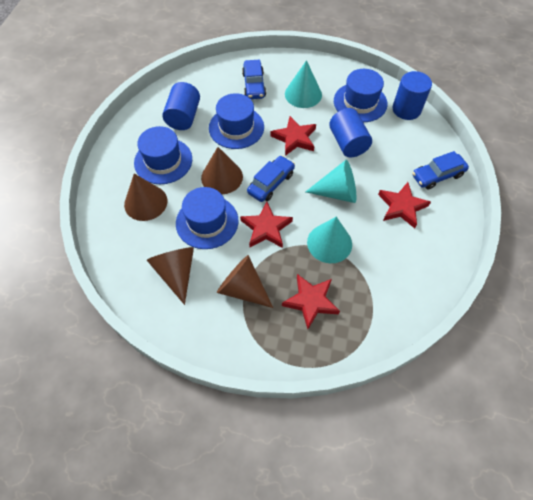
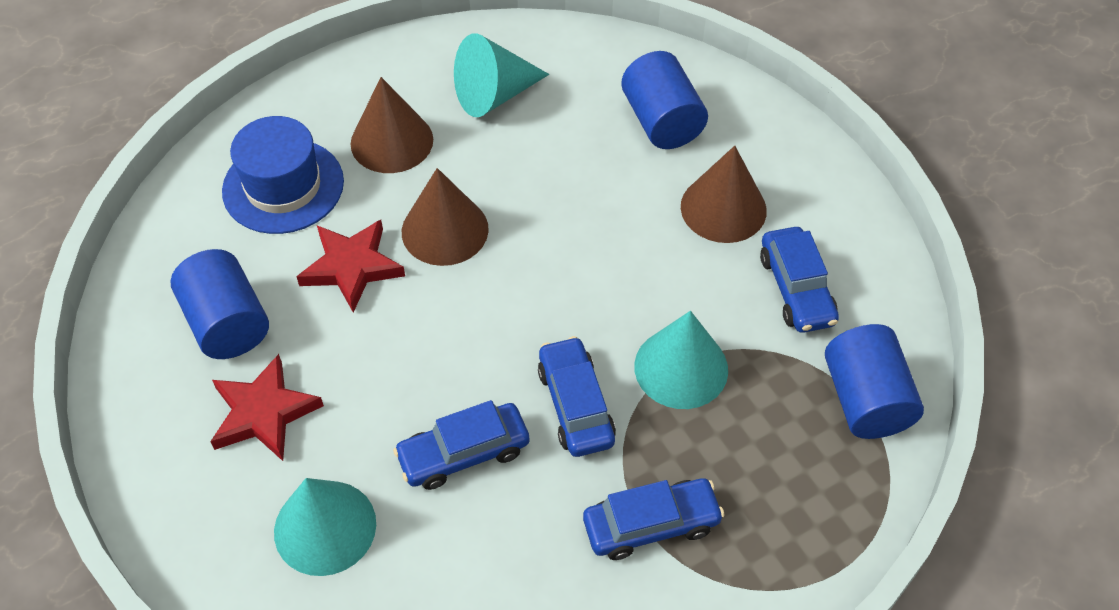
blue car: [242,60,266,99] [247,155,295,202] [412,151,469,190] = 3 -> [393,400,530,490] [538,336,616,457] [583,478,725,560] [760,227,839,333] = 4
blue hat: [134,126,192,184] [176,187,239,249] [209,93,264,149] [334,69,388,122] = 4 -> [222,116,344,234] = 1
brown cone: [124,174,167,221] [147,247,194,305] [201,147,243,194] [217,255,273,308] = 4 -> [350,77,433,173] [402,168,489,266] [681,146,767,243] = 3
red star: [240,202,293,248] [271,116,316,156] [282,274,340,329] [378,182,431,228] = 4 -> [210,354,324,461] [297,220,405,313] = 2

